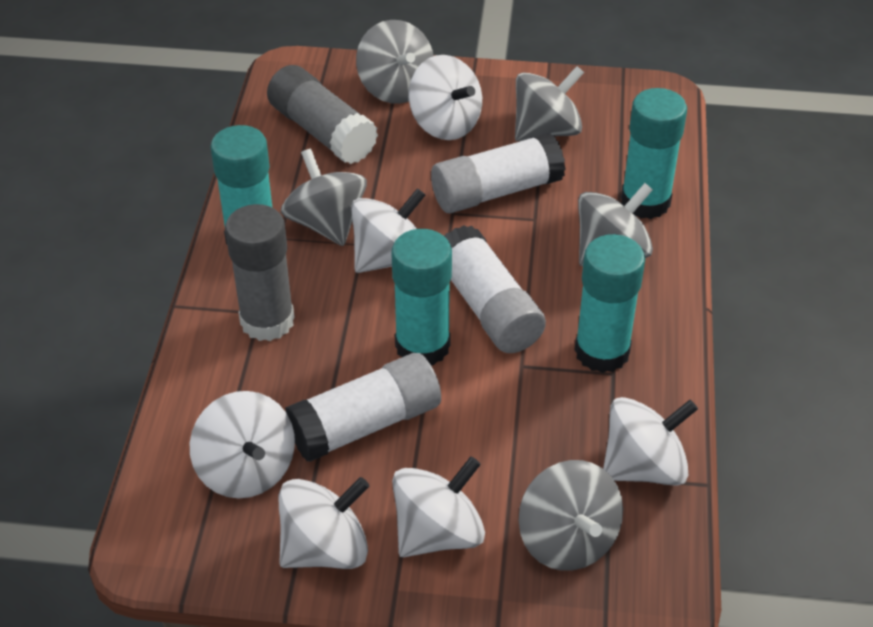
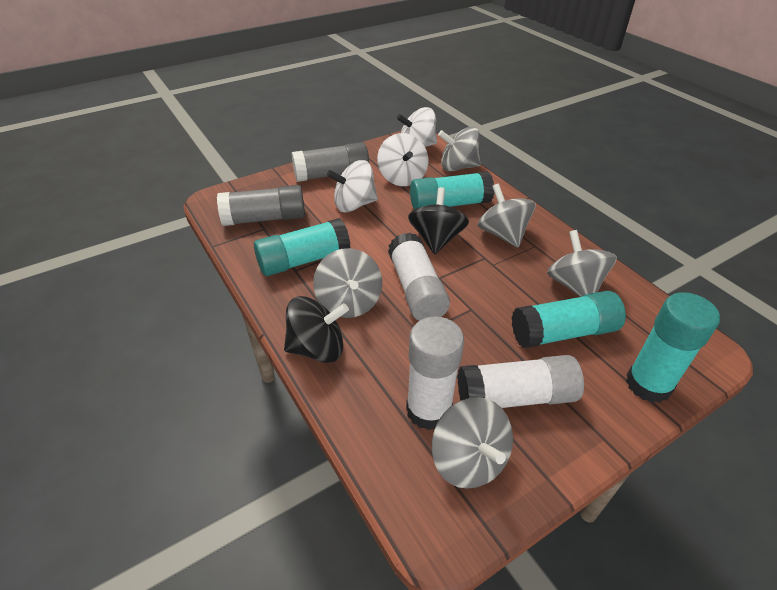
black spinning top: none = 0 -> [284,296,349,363] [408,187,469,254] = 2
white spinning top: [190,391,295,499] [278,477,369,569] [351,188,425,273] [392,456,485,557] [409,55,482,140] [603,397,698,486] = 6 -> [327,160,378,212] [377,133,429,186] [397,107,437,147] = 3

